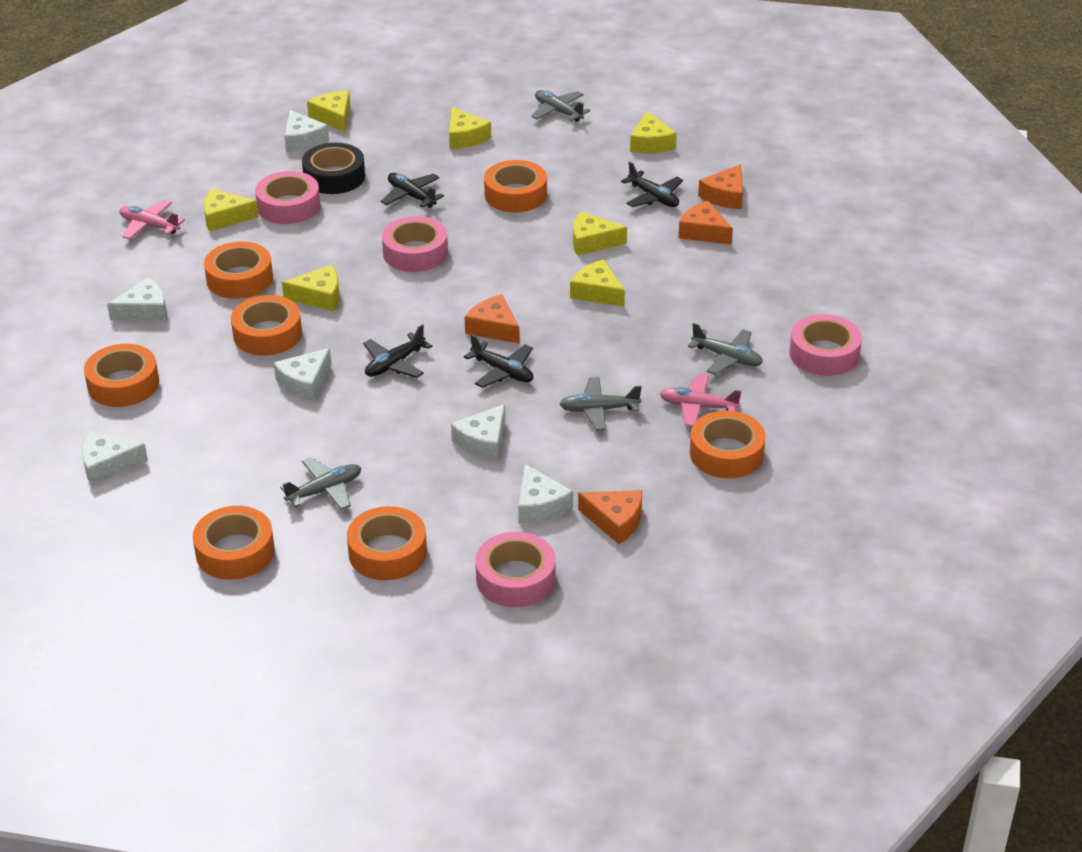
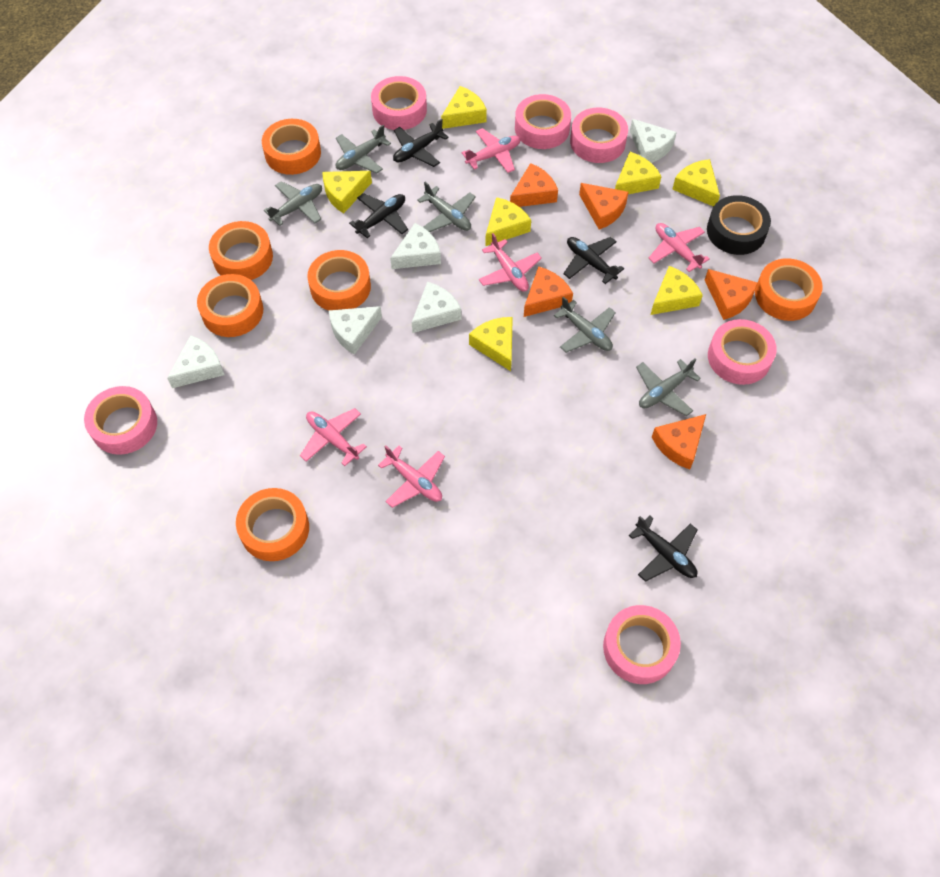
grey plane: [280,457,361,510] [531,90,590,122] [560,377,642,431] [688,323,763,375] = 4 -> [264,181,322,226] [336,125,391,174] [417,182,476,232] [554,296,616,353] [636,359,701,416] = 5
orange cheese: [465,294,520,344] [578,490,642,544] [679,201,733,245] [698,164,743,209] = 4 -> [510,163,558,207] [524,266,573,317] [579,183,629,229] [652,414,706,470] [705,269,758,320] = 5
orange tape: [84,344,159,407] [193,506,275,580] [204,242,273,299] [231,295,302,356] [347,506,427,580] [484,160,547,213] [690,411,766,479] = 7 -> [197,274,263,337] [209,221,273,280] [236,488,309,561] [262,119,321,175] [307,250,371,310] [755,258,823,321] = 6
pink plane: [120,200,185,240] [660,374,741,427] = 2 -> [300,408,367,466] [378,446,445,508] [461,128,521,173] [479,233,542,292] [649,223,710,272] = 5
pink tape: [255,171,320,224] [382,216,448,272] [475,532,556,607] [790,314,862,376] = 4 -> [84,386,157,455] [371,76,427,130] [515,94,571,149] [570,108,628,163] [603,605,681,684] [708,319,777,385] = 6
white cheese: [82,431,148,485] [107,277,167,321] [274,348,332,401] [284,110,329,152] [451,404,505,460] [518,464,573,524] = 6 -> [167,335,225,388] [329,306,382,355] [390,223,441,269] [412,282,461,333] [630,119,677,163] = 5

